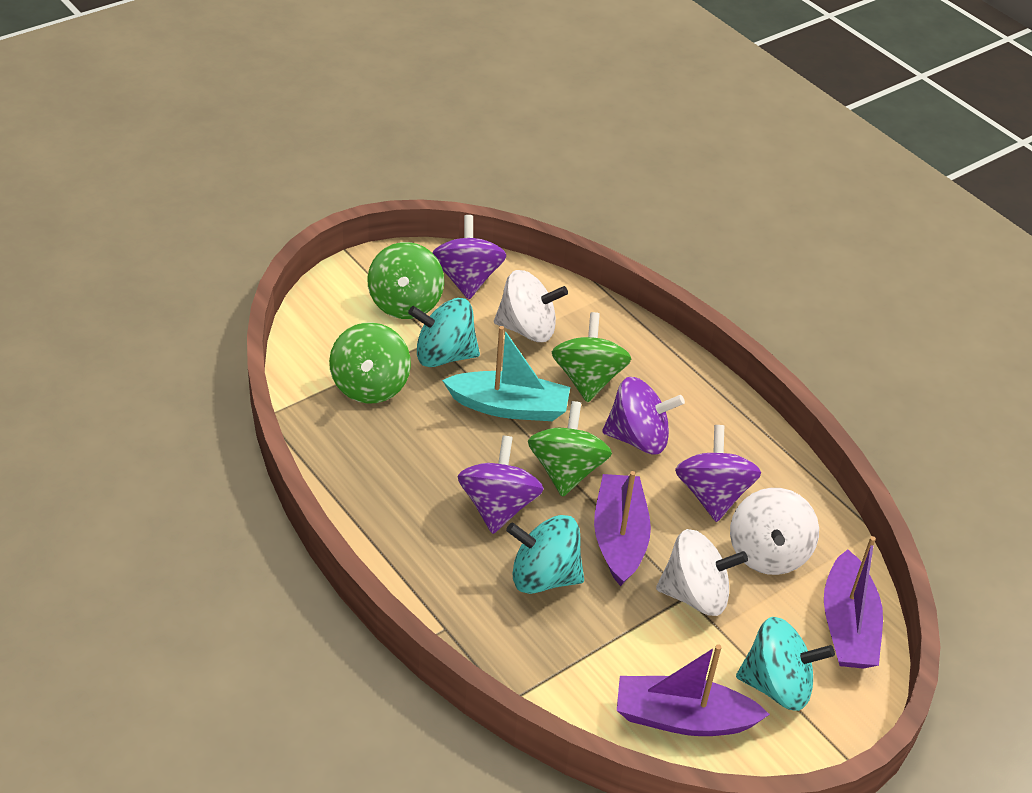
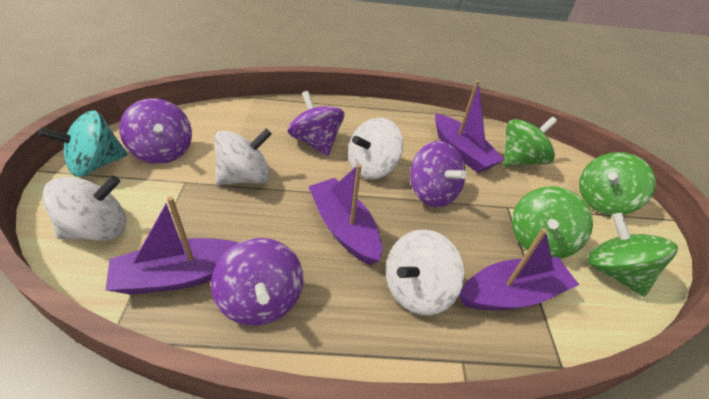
purple boat: [594,471,651,586] [617,644,770,736] [824,536,883,669] = 3 -> [106,197,238,295] [308,164,382,265] [435,80,505,173] [459,228,579,310] = 4
turquoise boat: [442,326,570,421] = 1 -> none = 0
turquoise spinning top: [408,298,480,367] [506,515,584,594] [736,617,835,711] = 3 -> [38,111,128,177] = 1
white spinning top: [494,270,568,342] [656,529,748,616] [730,488,819,575] = 3 -> [42,176,126,241] [214,129,272,185] [348,118,403,180] [386,229,464,315] = 4

